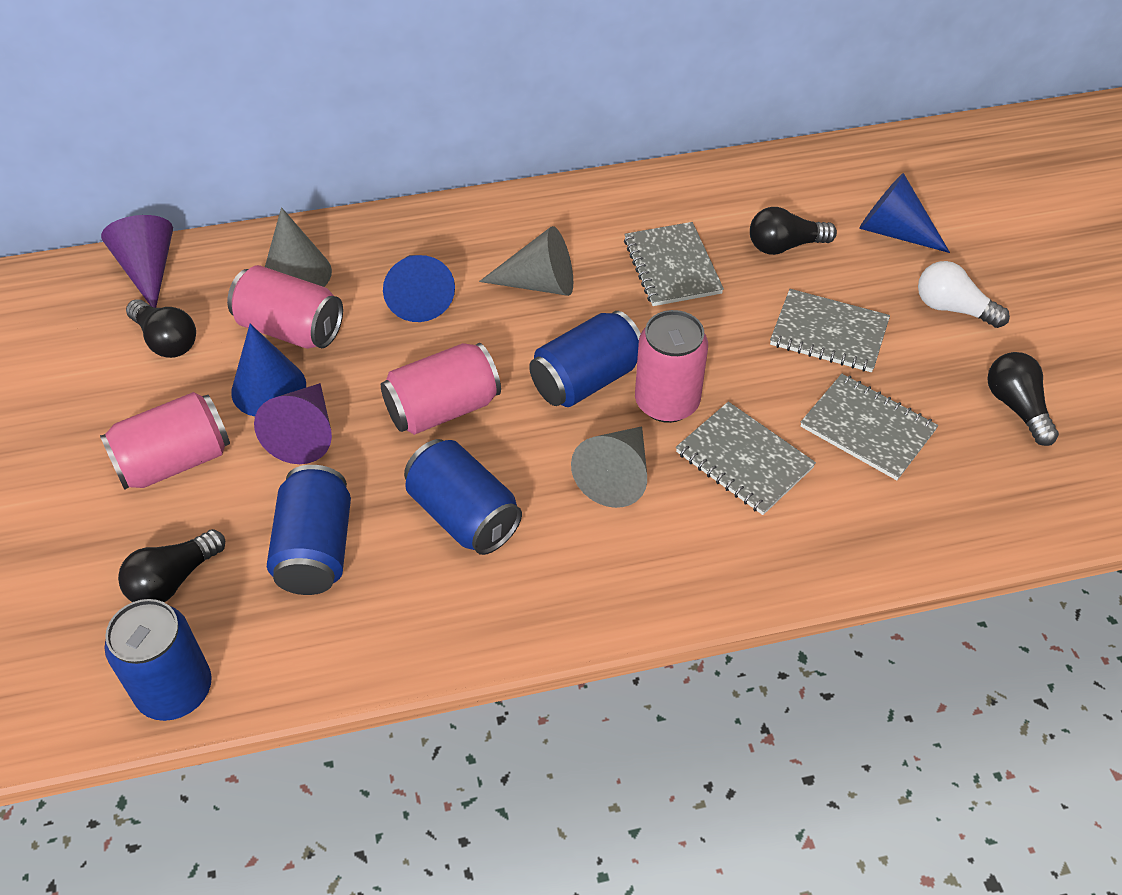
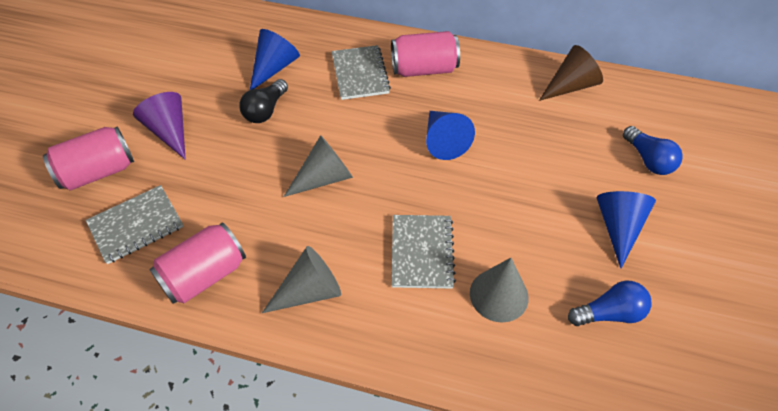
black light bulb: [118,529,225,602] [126,299,196,358] [750,207,837,255] [987,352,1059,446] = 4 -> [239,79,288,123] = 1
blue can: [104,599,212,721] [267,465,351,595] [404,439,522,555] [529,311,641,407] = 4 -> none = 0
blue light bulb: none = 0 -> [568,281,651,326] [623,126,683,175] = 2
brown cone: none = 0 -> [539,45,603,101] = 1
grey notebook: [624,222,724,306] [676,402,816,515] [770,289,890,372] [801,374,938,480] = 4 -> [86,185,183,264] [331,45,391,100] [391,215,456,288] = 3
pink can: [100,392,230,490] [227,265,343,349] [381,343,501,435] [635,310,708,423] = 4 -> [43,126,134,190] [149,223,246,304] [391,31,460,77] = 3
purple cone: [101,215,173,308] [254,383,332,464] = 2 -> [133,92,186,160] = 1
white light bulb: [918,261,1010,328] = 1 -> none = 0

